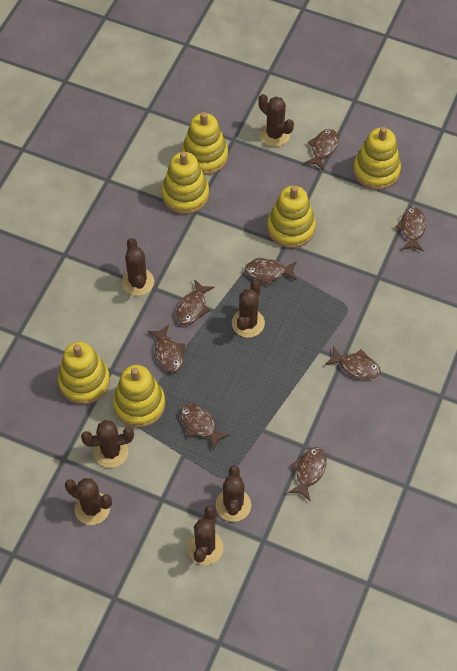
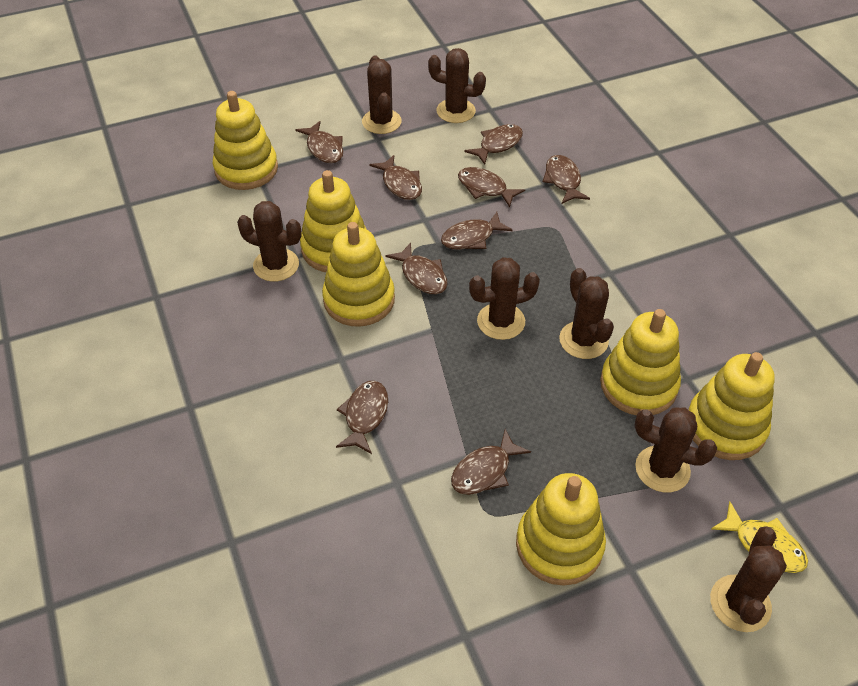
brown fish: [147,324,185,372] [176,279,215,325] [180,404,230,450] [245,259,297,286] [288,447,327,502] [305,129,339,170] [325,346,381,379] [395,207,426,252] = 8 -> [296,121,343,163] [336,381,388,454] [369,155,422,200] [386,242,448,294] [441,212,513,250] [451,429,531,495] [458,167,525,207] [464,124,523,165] [543,155,590,204] = 9
yellow fish: none = 0 -> [711,501,808,573] = 1

